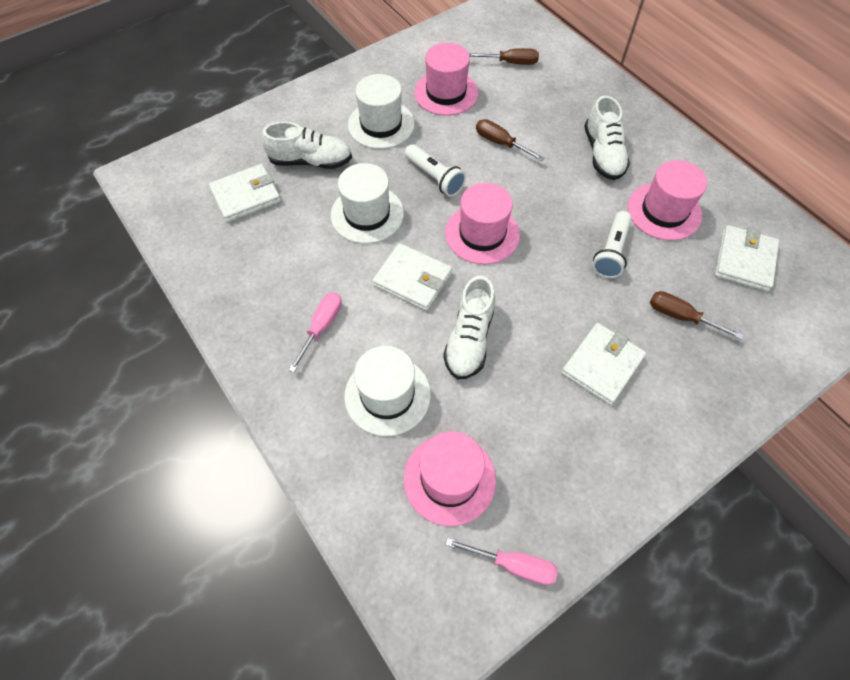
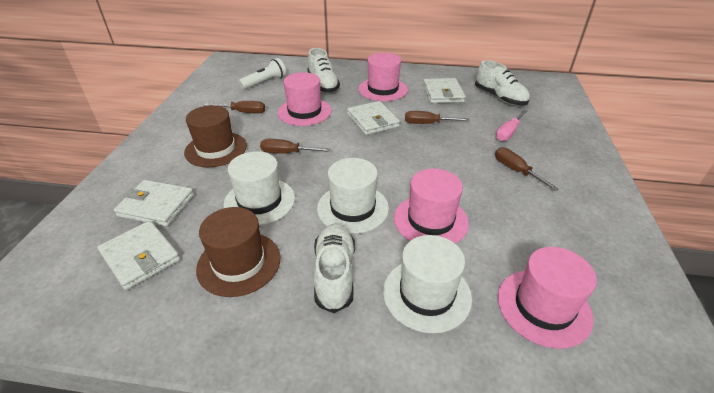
brown hat: none = 0 -> [184,105,247,167] [196,207,280,297] = 2
brown screwdriver: [469,48,539,65] [476,119,544,161] [650,291,743,340] = 3 -> [204,101,265,114] [260,139,330,154] [405,111,470,124] [495,147,559,191] = 4
pink screwdriver: [289,292,342,372] [445,538,558,585] = 2 -> [496,110,528,141] = 1
white flashlight: [405,144,466,197] [593,211,632,278] = 2 -> [238,58,286,89] = 1

